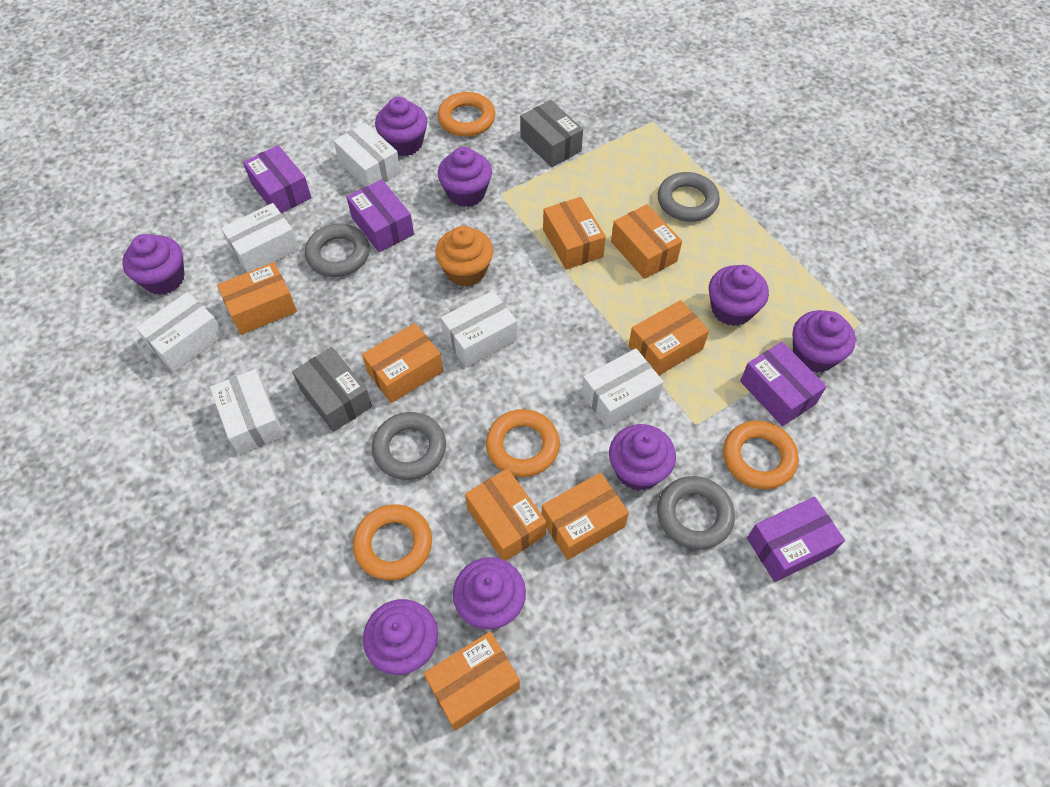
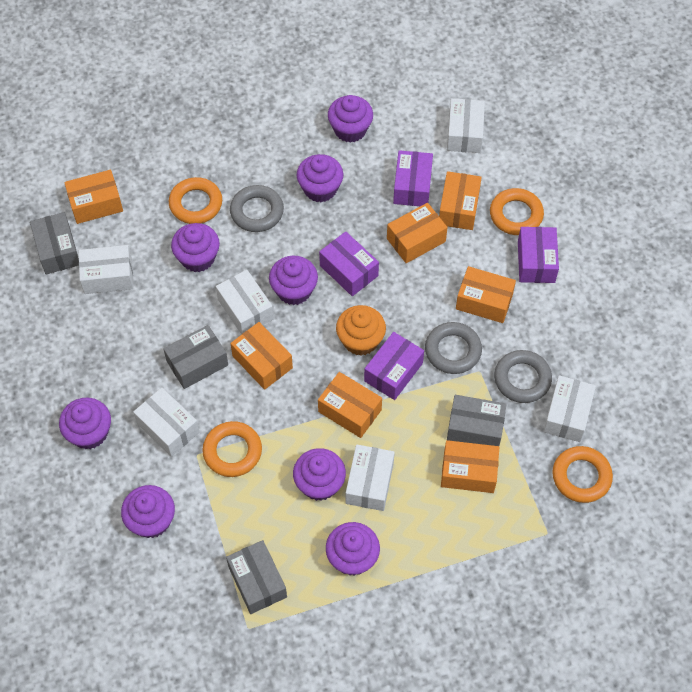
grey box: [292,347,372,432] [520,100,583,167] = 2 -> [30,212,79,274] [163,325,228,389] [226,540,287,614] [447,395,507,446] = 4
grey ring: [305,224,370,277] [372,412,446,480] [657,476,735,550] [658,172,720,222] = 4 -> [230,185,284,232] [425,322,482,374] [494,350,552,403] = 3
orange box: [217,262,297,335] [362,323,443,403] [424,632,520,731] [465,468,546,561] [542,472,629,560] [543,197,606,270] [611,204,682,279] [628,300,709,375] = 8 -> [64,170,123,224] [230,322,293,390] [318,372,382,438] [387,203,448,263] [439,171,482,230] [441,440,499,493] [456,266,516,323] = 7

